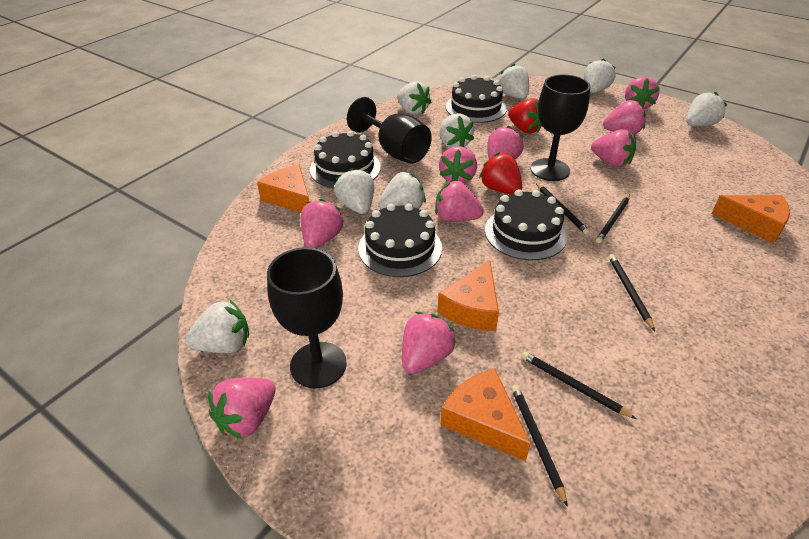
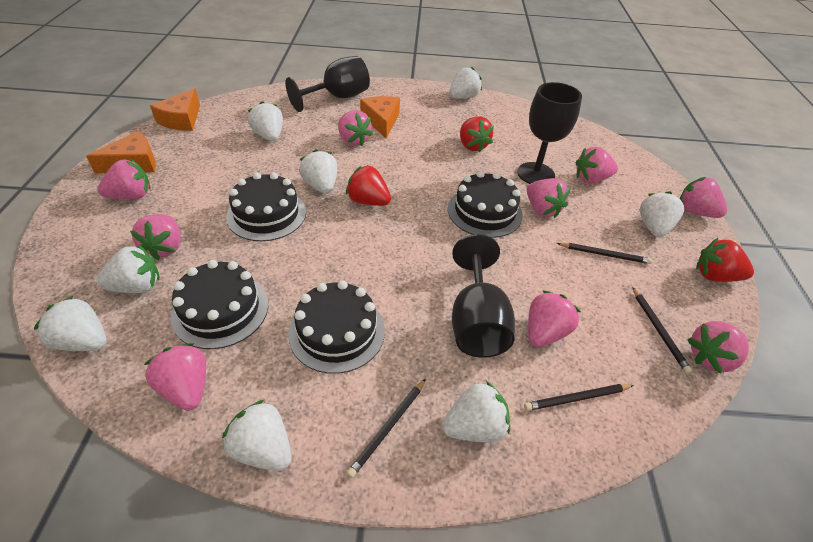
black pencil: [511,385,568,507] [521,352,636,419] [536,183,590,235] [596,194,630,243] [609,254,655,331] = 5 -> [347,379,426,478] [524,384,634,411] [557,243,653,264] [632,287,692,374] = 4
orange cheese: [257,165,309,213] [437,260,499,331] [441,368,531,461] [711,195,790,244] = 4 -> [86,131,156,173] [150,88,200,131] [360,96,400,138] = 3
red strawberry: [479,152,522,194] [508,98,542,134] = 2 -> [346,165,391,206] [460,116,494,153] [696,238,754,282] = 3

